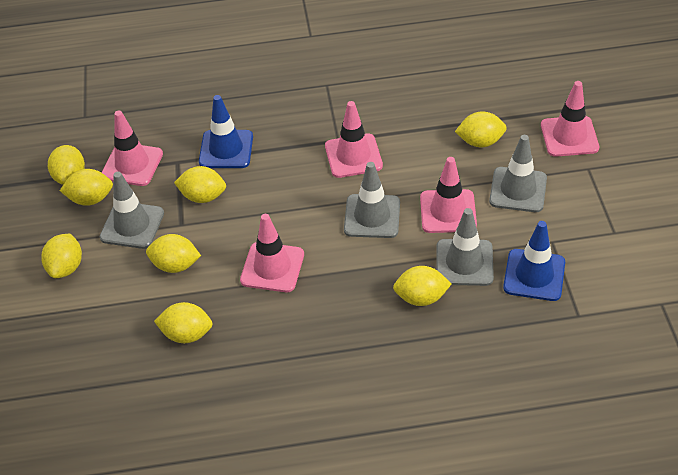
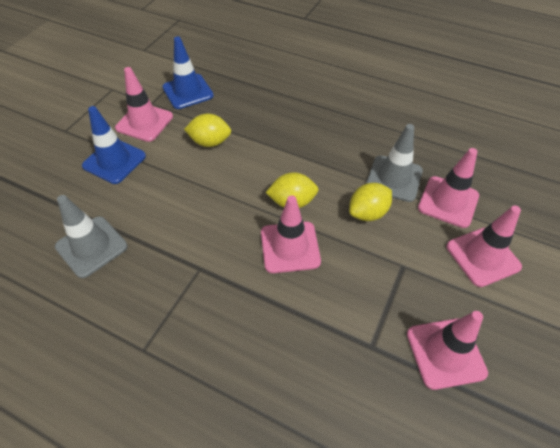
grey traffic cone: [100,172,164,249] [344,162,400,238] [436,208,494,286] [489,135,547,212] = 4 -> [55,195,128,278] [366,124,423,202] = 2
yellow lemon: [41,234,82,278] [48,145,85,185] [60,169,113,206] [146,234,201,273] [154,302,213,343] [174,166,226,203] [393,266,451,306] [455,111,507,147] = 8 -> [184,114,231,147] [266,172,319,208] [349,183,392,221] = 3

